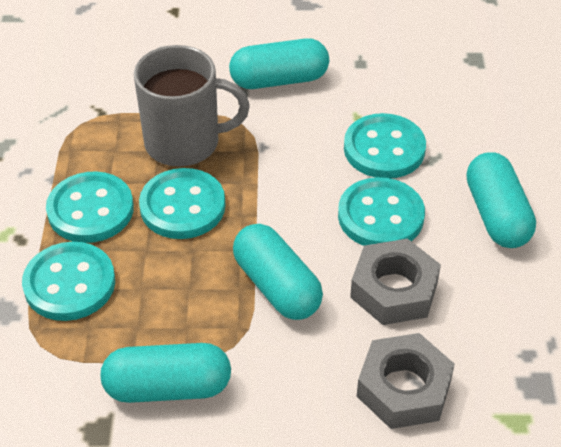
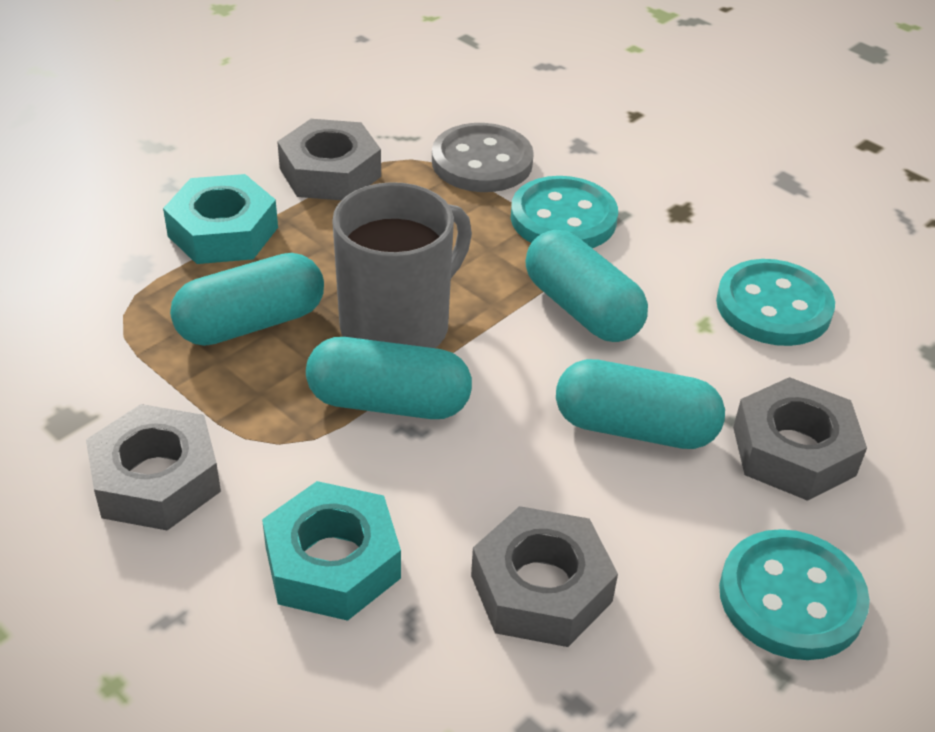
grey button: none = 0 -> [432,123,534,192] = 1
grey nut: [350,238,441,325] [357,333,455,429] = 2 -> [86,404,221,530] [277,119,381,200] [471,506,618,647] [733,377,867,501] = 4
turquoise button: [22,242,115,321] [46,171,134,243] [139,168,226,239] [338,177,425,246] [344,113,426,179] = 5 -> [511,176,618,248] [716,259,835,346] [719,529,870,660] = 3
turquoise nut: none = 0 -> [163,174,278,264] [262,481,401,621] = 2

